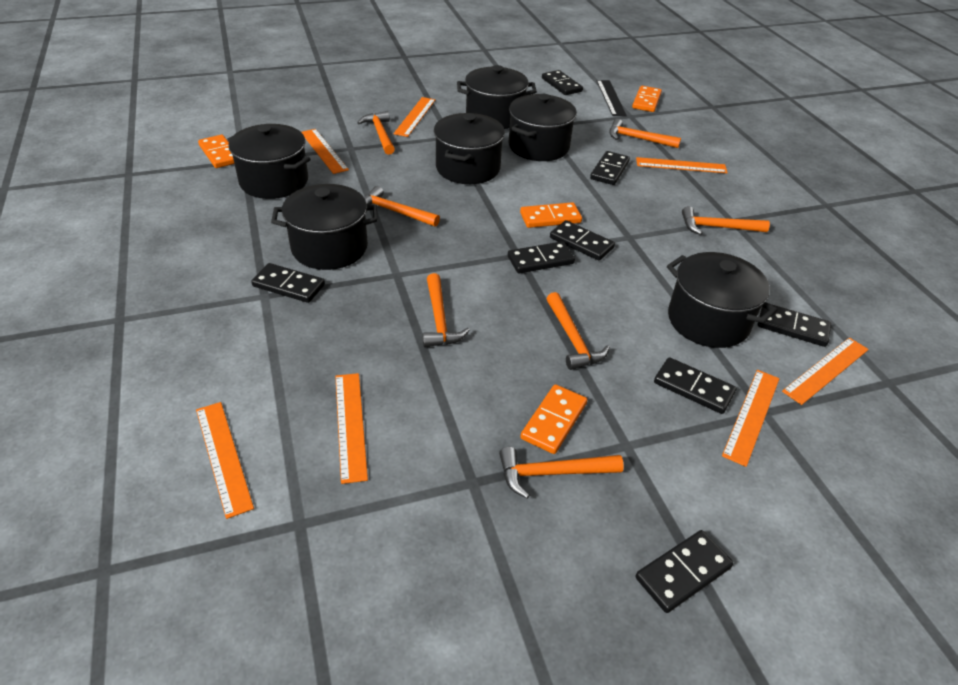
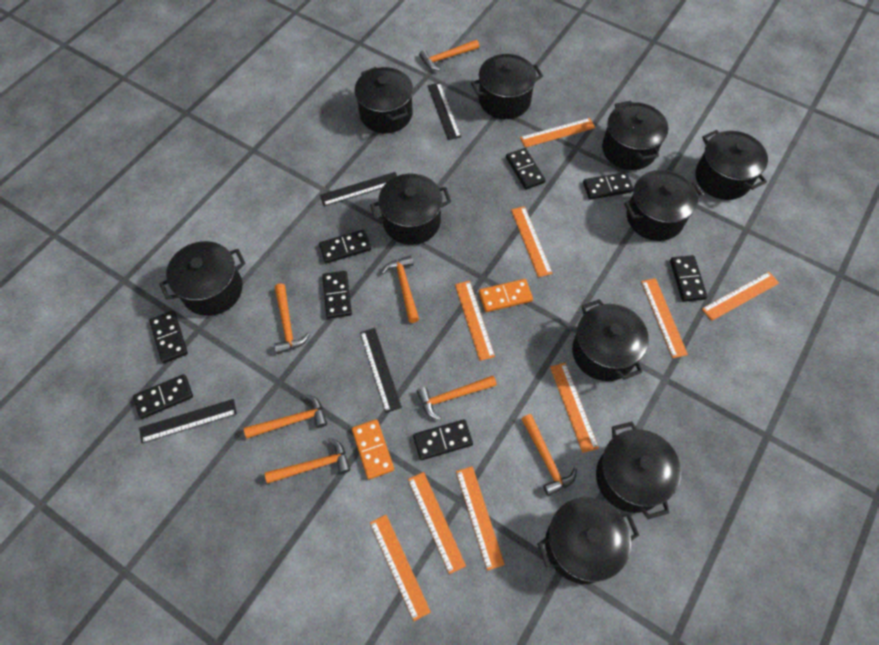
black pot: [227,124,311,199] [271,184,378,270] [434,113,505,184] [457,65,537,129] [509,94,577,161] [667,252,778,348] = 6 -> [159,241,246,316] [354,67,413,133] [370,174,451,245] [471,54,543,119] [537,497,639,584] [572,299,649,381] [596,422,681,519] [602,101,668,170] [624,170,703,241] [695,130,768,200] = 10
black ruler: [596,80,627,116] = 1 -> [139,399,237,443] [320,172,397,206] [360,328,402,413] [428,83,461,140] = 4
orange domino: [198,135,234,168] [520,202,582,228] [520,384,587,454] [632,86,662,112] = 4 -> [352,419,394,479] [479,279,533,312] = 2
orange ruler: [196,402,254,519] [302,129,349,174] [335,373,368,484] [393,97,435,137] [636,157,728,173] [722,370,780,467] [782,338,869,405] = 7 -> [370,515,431,621] [408,472,466,574] [455,281,495,361] [456,466,505,571] [511,206,553,277] [520,118,595,148] [550,363,599,453] [641,278,688,358] [702,272,779,321] = 9

